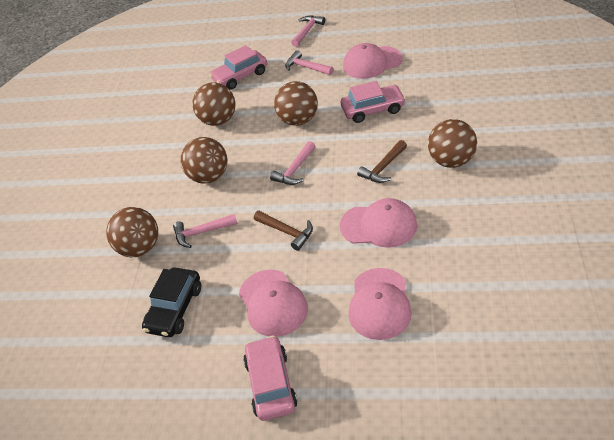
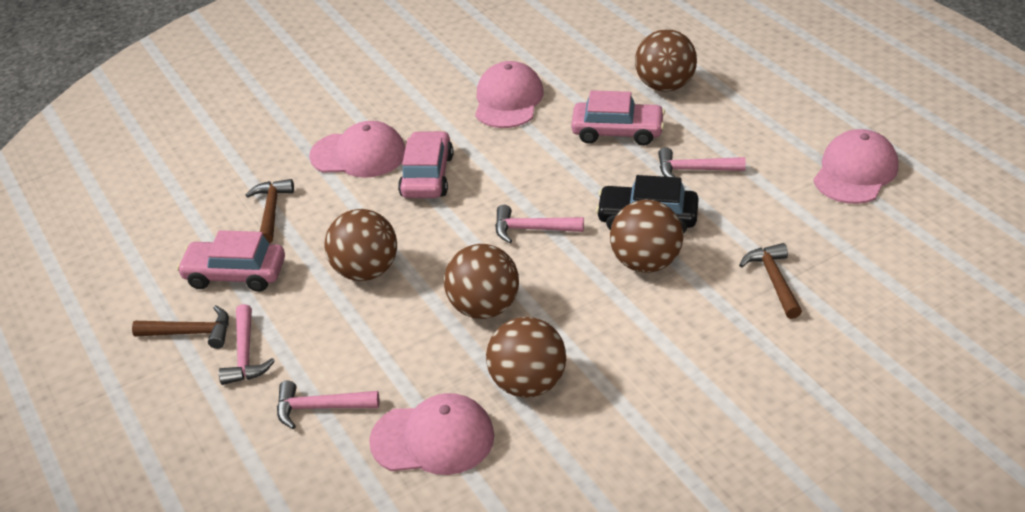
brown hammer: [254,211,313,251] [357,140,407,183] = 2 -> [132,305,229,349] [246,179,294,244] [739,243,802,319] = 3

